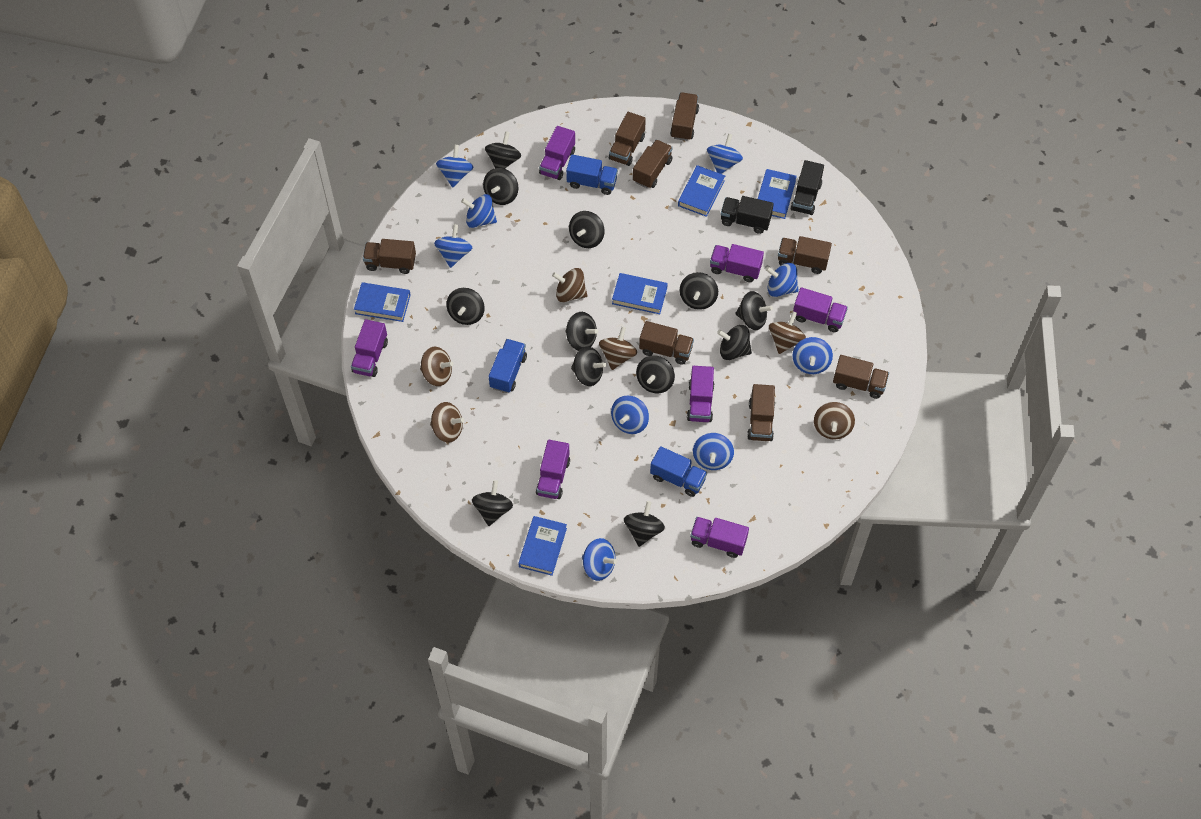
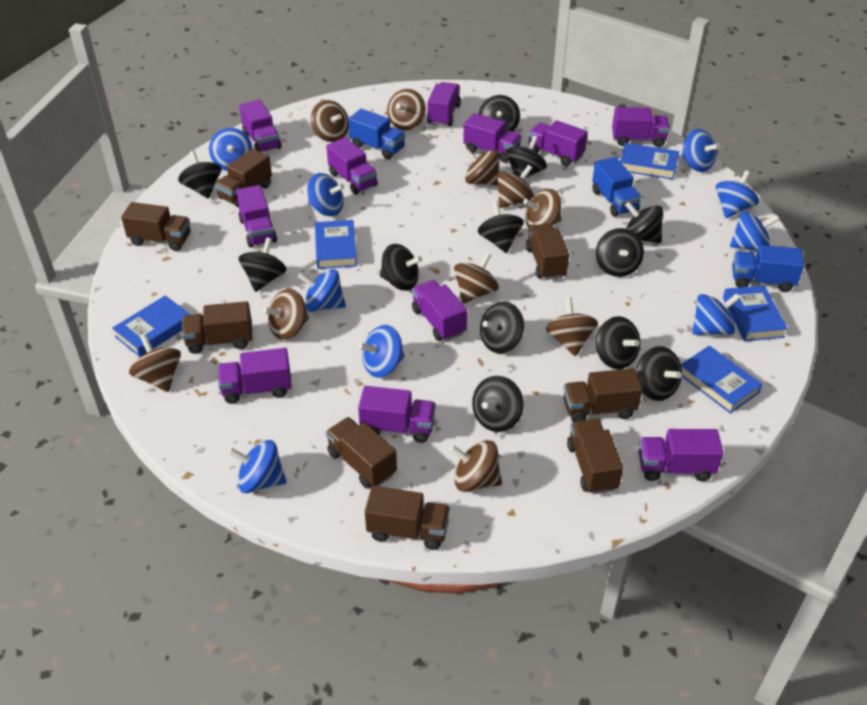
black truck: [721,196,774,234] [791,160,824,215] = 2 -> none = 0
brown spinning top: [420,347,454,386] [430,402,464,443] [552,268,587,302] [599,326,637,370] [769,311,806,354] [814,402,855,440] = 6 -> [129,335,181,392] [263,289,309,340] [311,100,349,142] [387,89,426,130] [449,440,502,492] [454,252,499,304] [463,148,499,186] [497,165,534,208] [523,189,561,228] [546,297,598,356] = 10
purple truck: [351,319,388,377] [536,440,570,499] [539,126,575,180] [687,366,714,422] [690,517,749,558] [710,244,764,282] [793,287,848,332] = 7 -> [218,348,292,404] [236,185,277,248] [239,100,282,152] [326,137,378,195] [358,386,436,443] [412,280,467,341] [427,82,461,126] [463,113,522,163] [528,120,588,166] [612,107,670,147] [639,429,723,481] = 11

